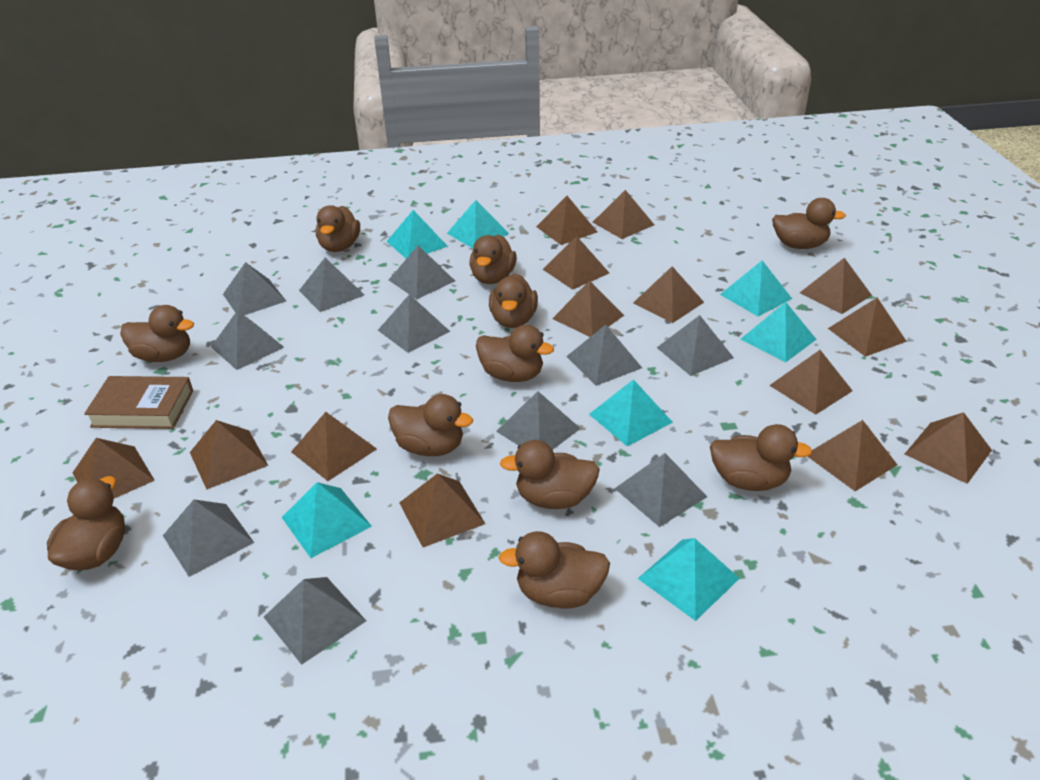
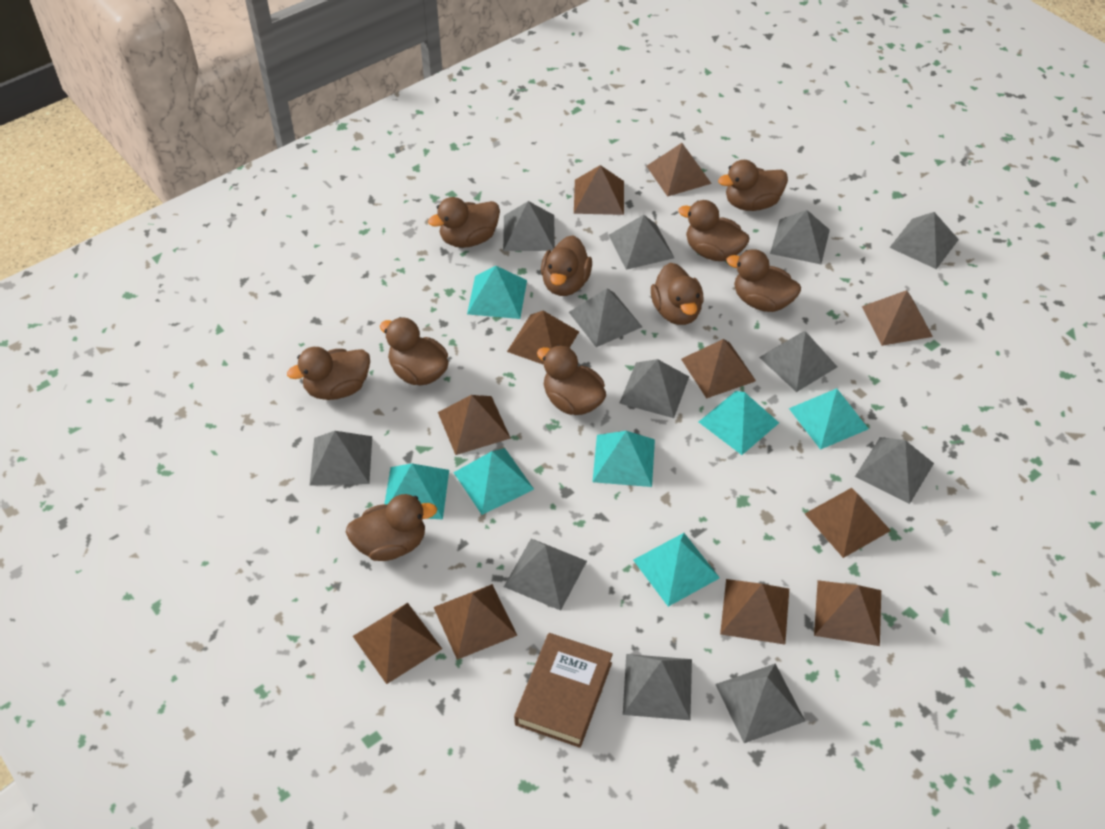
brown duck: [47,476,125,570] [120,305,194,362] [316,205,360,252] [388,394,473,456] [470,235,517,284] [476,325,554,382] [489,273,538,328] [499,531,610,609] [500,440,600,509] [710,424,813,491] [772,198,846,249] = 11 -> [287,347,370,400] [346,494,437,561] [380,317,449,385] [428,197,500,248] [537,345,606,415] [541,235,592,296] [651,263,704,325] [678,200,750,261] [718,160,788,211] [726,249,801,312] = 10
brown pyramid: [73,438,155,498] [190,420,268,490] [291,412,377,481] [399,474,485,547] [536,196,597,245] [543,236,609,290] [552,280,624,337] [593,190,654,239] [633,266,704,323] [769,350,853,415] [800,258,872,314] [807,420,897,491] [828,297,907,357] [905,412,992,484] = 14 -> [353,603,442,684] [434,584,518,660] [438,395,511,455] [507,311,579,365] [574,165,624,215] [647,143,712,197] [681,339,756,398] [720,579,789,645] [805,488,891,558] [814,580,881,646] [862,290,933,346] = 11
grey pyramid: [163,500,254,577] [211,310,284,370] [223,262,286,315] [264,577,366,665] [299,258,364,312] [378,294,450,353] [389,246,455,299] [496,391,581,450] [566,325,642,386] [614,453,707,527] [657,315,734,376] = 11 -> [310,431,372,486] [503,201,555,251] [504,539,587,611] [569,288,642,347] [609,215,674,270] [619,359,689,418] [623,654,692,720] [715,664,805,743] [759,331,837,392] [770,210,830,264] [855,437,934,504] [889,212,959,269] = 12

